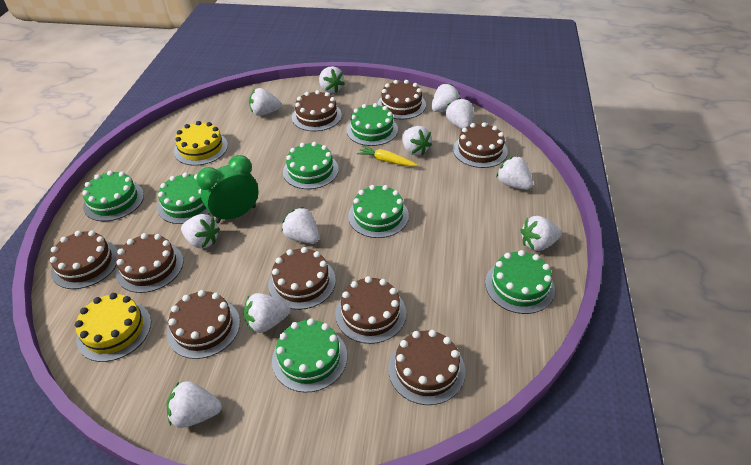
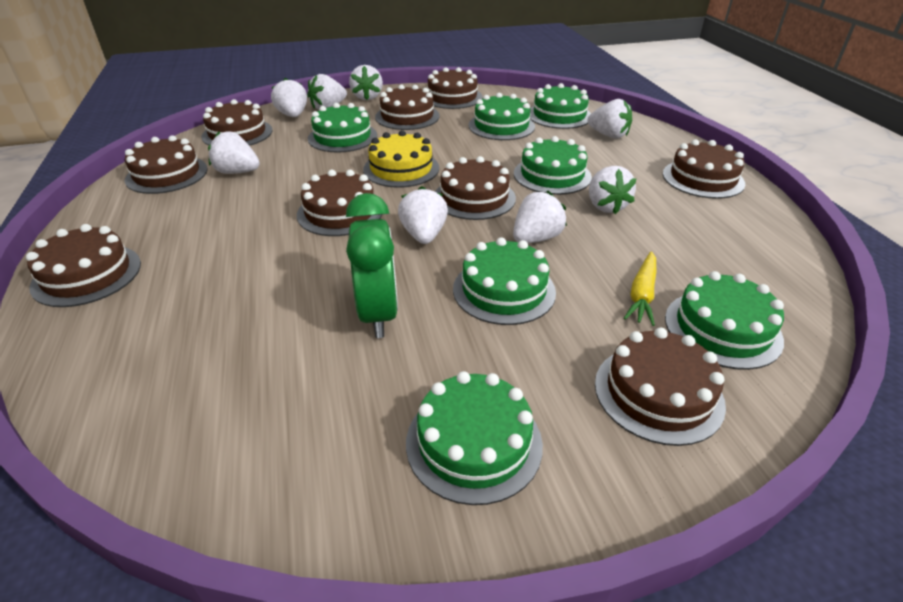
white strawberry: [167,381,222,428] [181,214,220,249] [244,293,290,333] [249,88,281,116] [282,207,319,244] [319,66,345,93] [402,126,432,155] [431,84,460,112] [445,98,473,129] [496,156,533,190] [521,216,562,251] = 11 -> [208,131,260,174] [271,78,307,117] [307,74,347,110] [349,65,383,100] [398,186,448,244] [513,191,567,243] [587,99,632,139] [589,166,636,214] = 8
yellow cake: [75,293,151,362] [174,121,228,166] = 2 -> [363,130,439,188] = 1

